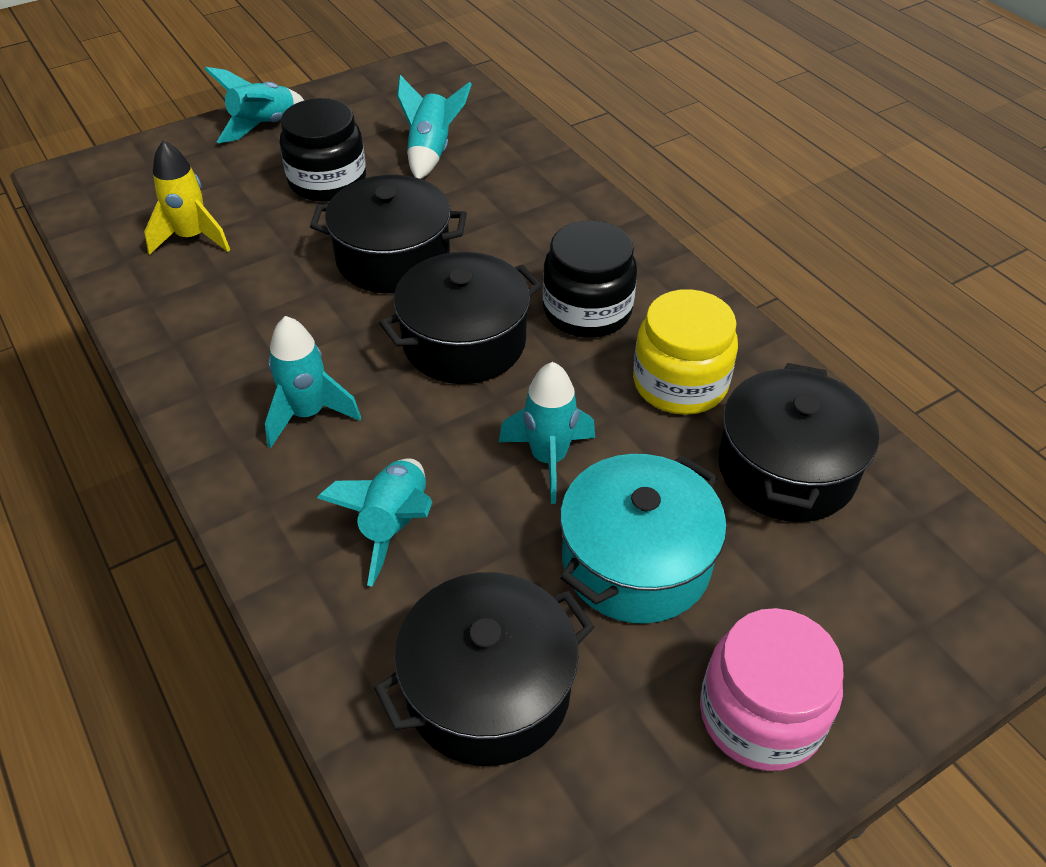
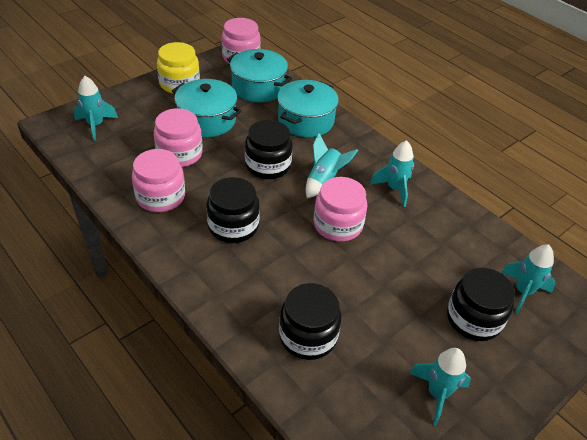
black jar: [280,98,366,202] [543,220,637,338] = 2 -> [207,177,260,243] [245,120,293,179] [279,283,342,360] [447,268,515,341] = 4
black pot: [310,175,467,293] [374,572,595,766] [379,252,542,384] [718,363,879,522] = 4 -> none = 0
pink jar: [700,608,844,771] = 1 -> [132,149,185,212] [154,108,203,167] [222,18,261,64] [314,177,367,242] = 4
turquoise pot: [560,454,727,624] = 1 -> [172,79,242,137] [227,49,292,102] [277,80,339,137] = 3
yellow rocket: [144,141,230,255] = 1 -> none = 0

